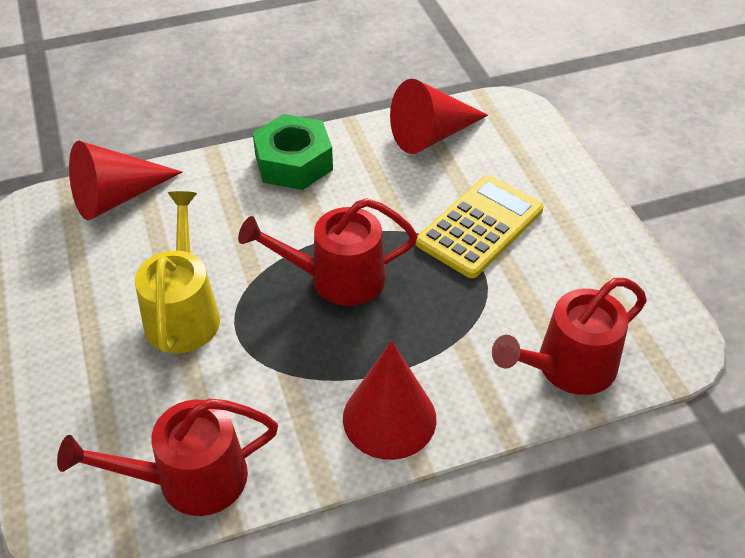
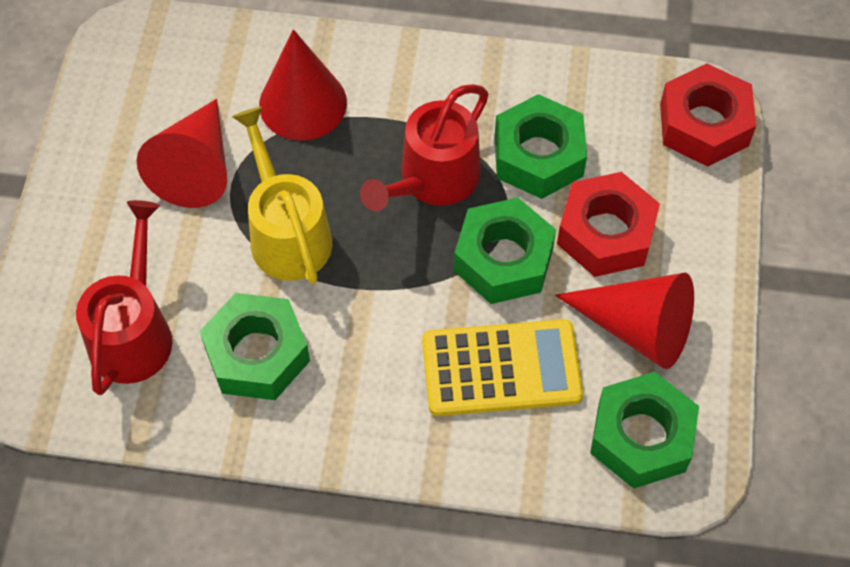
green nut: [253,114,333,190] = 1 -> [200,293,310,400] [454,198,556,304] [494,94,587,199] [590,372,699,489] = 4
red nut: none = 0 -> [557,172,660,277] [660,64,756,167] = 2
red watering can: [57,399,278,516] [238,198,418,306] [492,278,647,395] = 3 -> [76,200,172,395] [360,84,488,211] = 2

